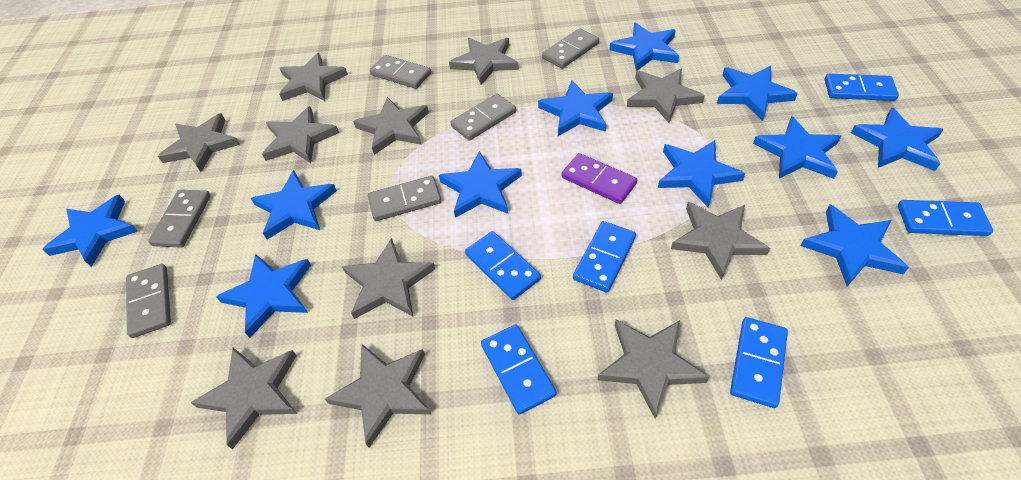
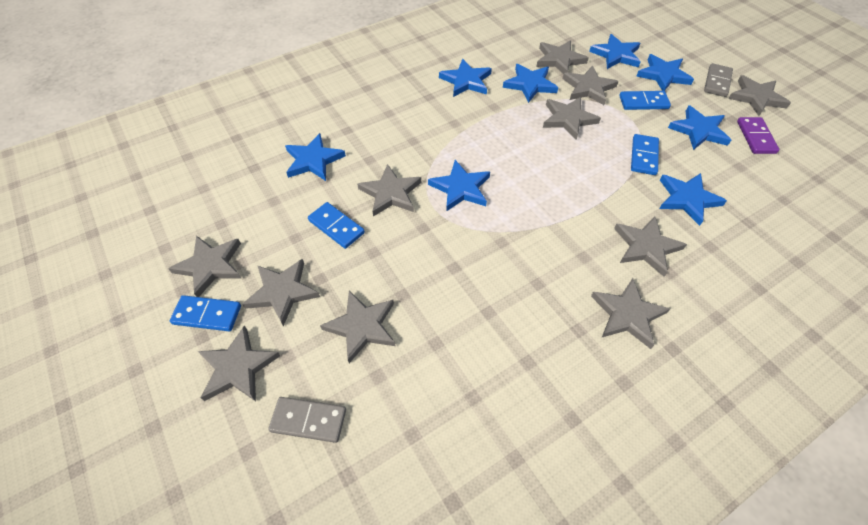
blue domino: [465,231,541,300] [481,325,556,414] [573,221,636,292] [730,317,788,408] [825,74,899,101] [898,200,993,236] = 6 -> [170,295,241,331] [308,202,365,249] [619,91,671,110] [631,134,659,175] = 4
blue star: [42,195,138,267] [216,254,311,338] [251,170,337,240] [439,151,522,218] [538,80,613,136] [609,23,679,71] [658,140,745,207] [717,66,798,121] [753,116,841,179] [800,204,909,287] [851,107,944,171] = 11 -> [285,133,346,181] [428,160,490,212] [439,59,492,97] [503,64,558,103] [589,34,641,69] [636,54,694,91] [659,173,727,226] [668,105,731,150] = 8
grey domino: [126,264,171,338] [148,190,211,248] [368,176,442,221] [370,55,431,89] [450,94,516,141] [542,28,599,69] = 6 -> [268,397,346,443] [704,63,733,97] = 2

